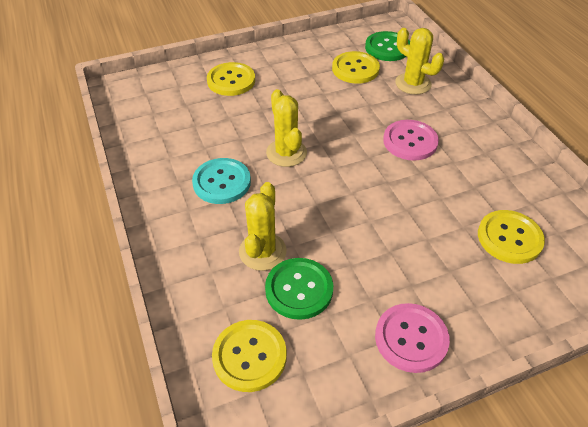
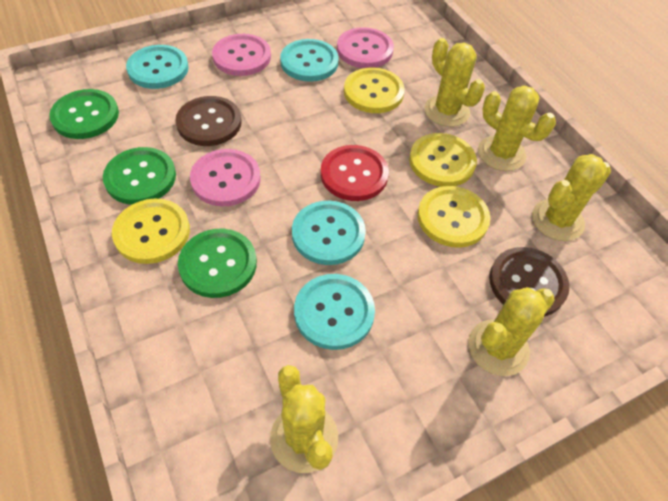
brown button: none = 0 -> [175,96,242,146] [489,247,570,317] = 2
green button: [265,258,333,320] [365,31,410,61] = 2 -> [49,89,119,139] [103,147,176,205] [178,229,257,298] = 3
pink button: [375,303,450,373] [383,120,439,161] = 2 -> [190,149,261,207] [212,34,271,76] [337,27,394,68] = 3
red button: none = 0 -> [321,145,389,201] = 1
turquoise button: [192,158,251,204] = 1 -> [126,45,189,89] [280,39,339,82] [292,201,366,265] [294,274,375,350] = 4
yellow cactus: [239,182,287,271] [266,89,307,167] [395,28,444,95] = 3 -> [270,365,338,473] [425,38,485,127] [468,287,555,376] [478,85,556,171] [532,154,611,241] = 5

